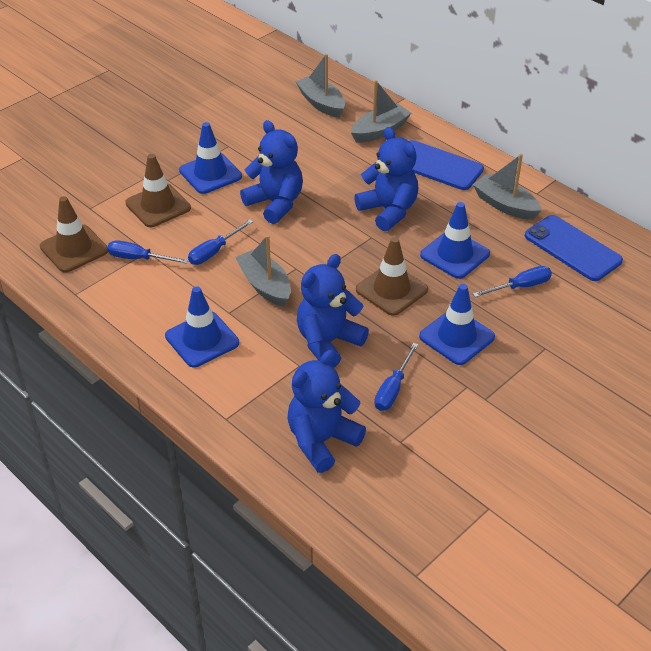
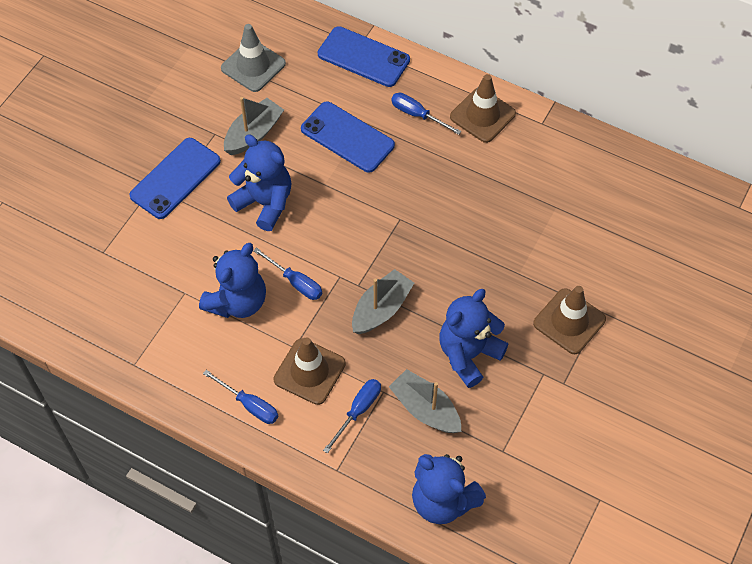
blue phone: [409,140,484,190] [525,215,623,281] = 2 -> [129,138,221,219] [301,101,395,173] [318,26,410,87] = 3
blue traffic cone: [165,286,239,368] [179,122,242,194] [419,284,495,365] [420,202,490,279] = 4 -> none = 0
grey boat: [235,235,291,307] [295,54,345,118] [351,80,411,143] [472,154,542,220] = 4 -> [224,97,284,155] [352,269,414,334] [389,369,461,433] = 3
grey traffic cone: none = 0 -> [221,24,286,92] = 1

